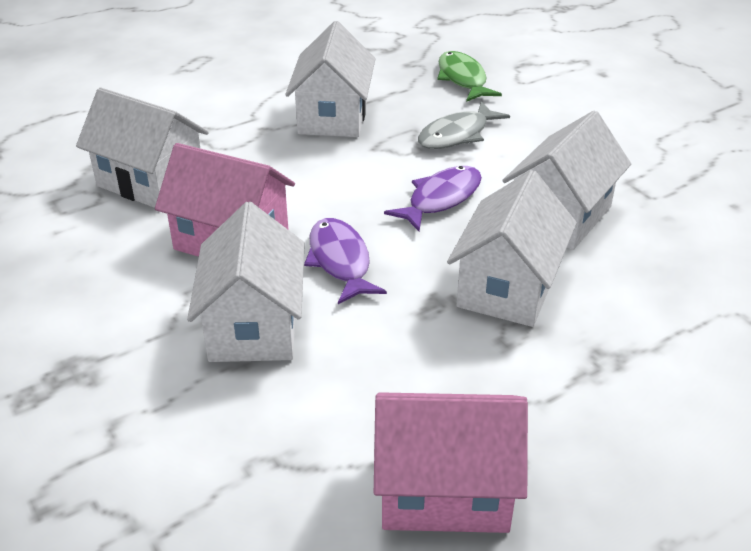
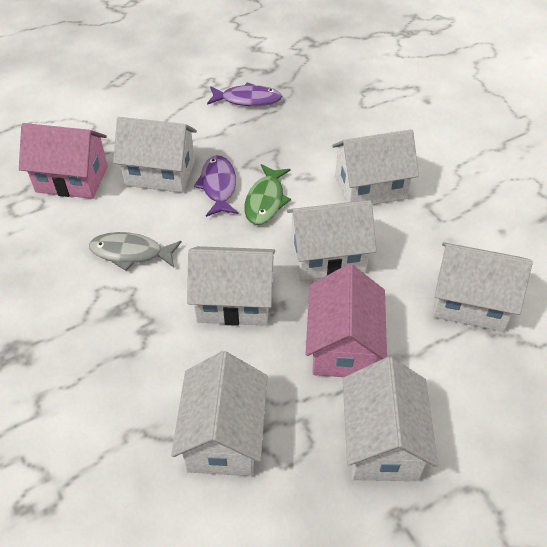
white house: [76,88,209,208] [187,202,305,362] [285,21,376,137] [447,170,577,327] [502,111,631,250] = 5 -> [113,117,197,193] [171,351,268,476] [187,246,275,326] [287,200,376,281] [332,129,419,205] [343,357,438,481] [432,242,533,332] = 7

